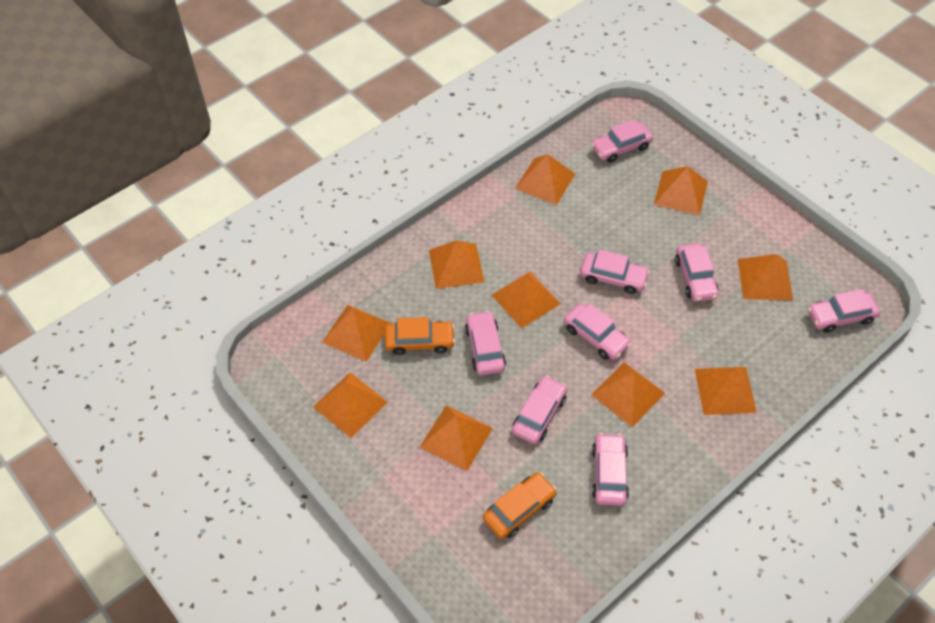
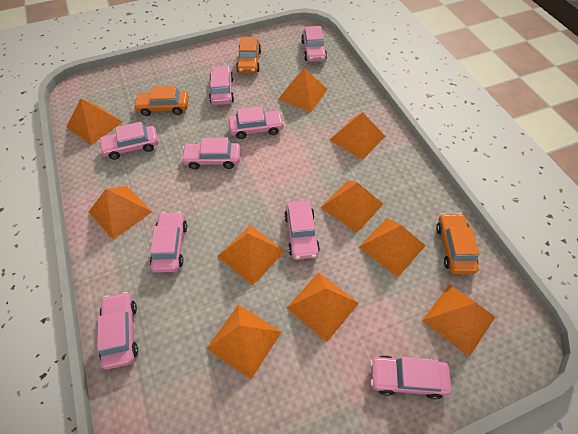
orange car: [385,317,455,355] [483,472,557,539] = 2 -> [133,86,189,116] [236,37,261,73] [436,213,479,274] = 3
pink car: [465,311,506,375] [512,376,567,444] [564,303,631,360] [580,249,650,294] [591,119,653,163] [592,433,629,506] [675,243,719,302] [808,289,880,333] = 8 -> [97,292,138,370] [98,122,158,160] [150,212,187,273] [181,138,241,169] [209,66,234,105] [228,106,284,139] [284,201,320,260] [301,26,327,62] [370,355,452,399] = 9

